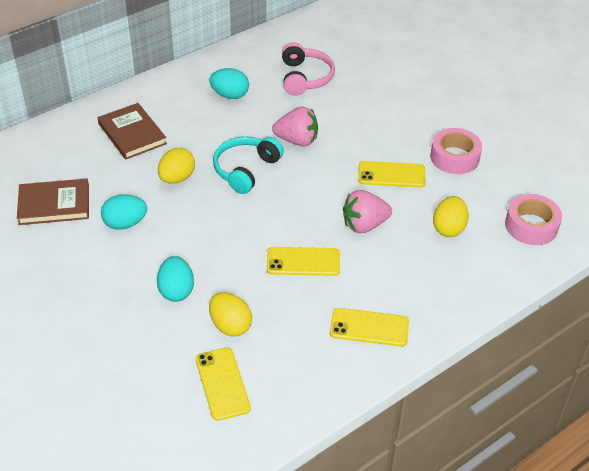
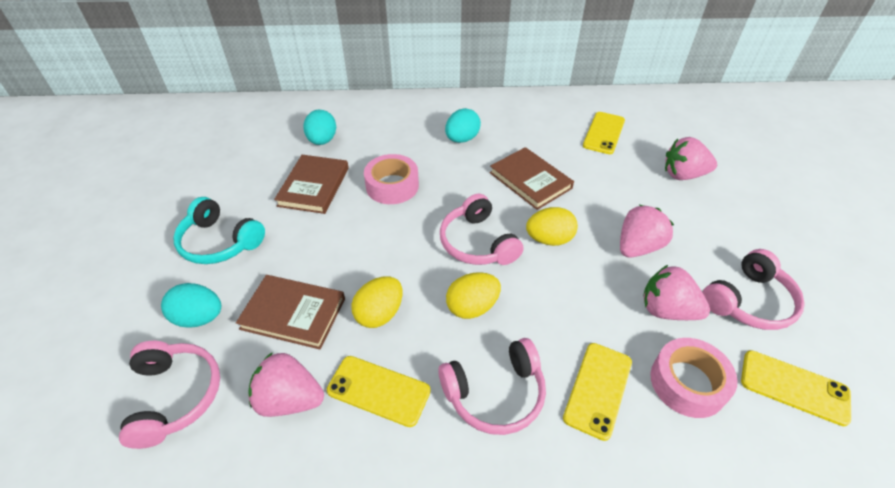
brown book: [17,179,89,225] [98,103,167,160] = 2 -> [236,275,345,349] [274,155,349,214] [490,147,574,210] = 3
pink headphones: [282,42,335,96] = 1 -> [119,341,220,449] [438,338,546,435] [440,194,523,265] [702,249,805,330] = 4
pink strawberry: [272,106,318,147] [343,190,392,233] = 2 -> [248,352,324,417] [620,205,674,258] [643,265,710,320] [665,137,717,180] = 4

